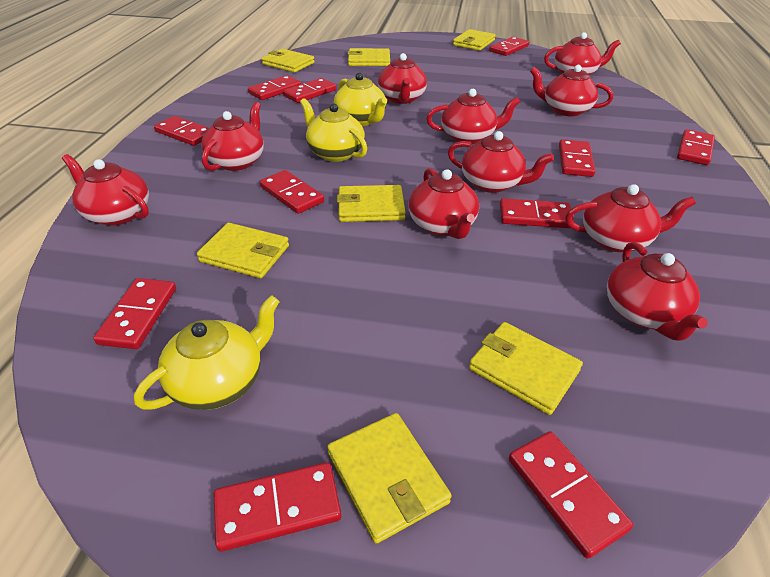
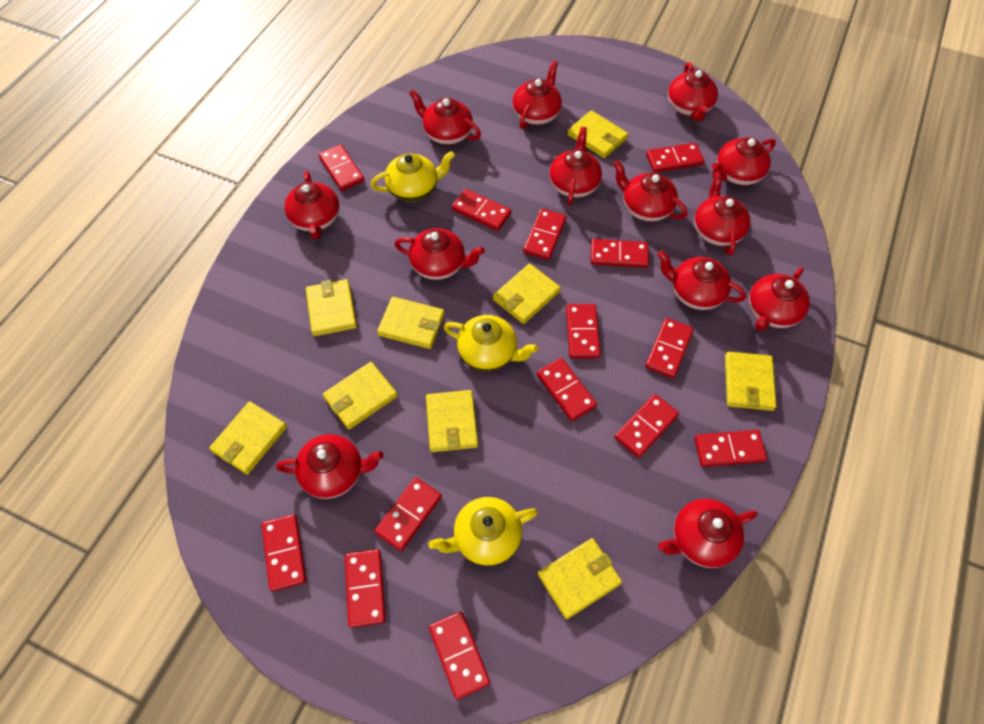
red domino: [93,278,176,349] [154,116,209,146] [214,462,341,552] [248,75,301,100] [259,170,324,214] [283,78,336,103] [489,37,529,56] [500,198,575,228] [509,431,633,559] [559,139,595,177] [677,129,715,165] = 11 -> [261,514,306,592] [318,144,365,191] [345,549,386,628] [374,477,442,551] [429,612,490,700] [452,189,511,231] [523,209,566,260] [537,358,597,421] [566,304,600,359] [591,239,649,268] [615,394,679,458] [645,318,694,378] [646,143,704,173] [695,430,767,467] = 14
red teapot: [62,154,149,226] [201,102,264,171] [378,53,427,104] [409,168,479,239] [426,89,520,144] [448,131,554,193] [530,65,613,116] [544,32,621,75] [565,184,696,252] [607,242,708,341] = 10 -> [276,434,384,499] [284,171,339,239] [394,228,485,280] [409,90,481,145] [512,61,562,129] [549,127,602,205] [613,160,688,222] [657,251,746,310] [658,499,757,568] [668,62,718,121] [694,171,751,256] [712,137,776,185] [749,267,810,331] = 13
yellow wallet: [197,223,289,278] [262,49,315,73] [327,413,452,544] [337,185,406,222] [347,48,390,66] [453,29,496,51] [469,322,583,415] = 7 -> [209,402,287,475] [306,279,357,336] [323,362,398,430] [377,297,445,349] [426,390,478,452] [493,264,561,324] [538,538,622,619] [567,110,628,158] [725,352,776,411] = 9

